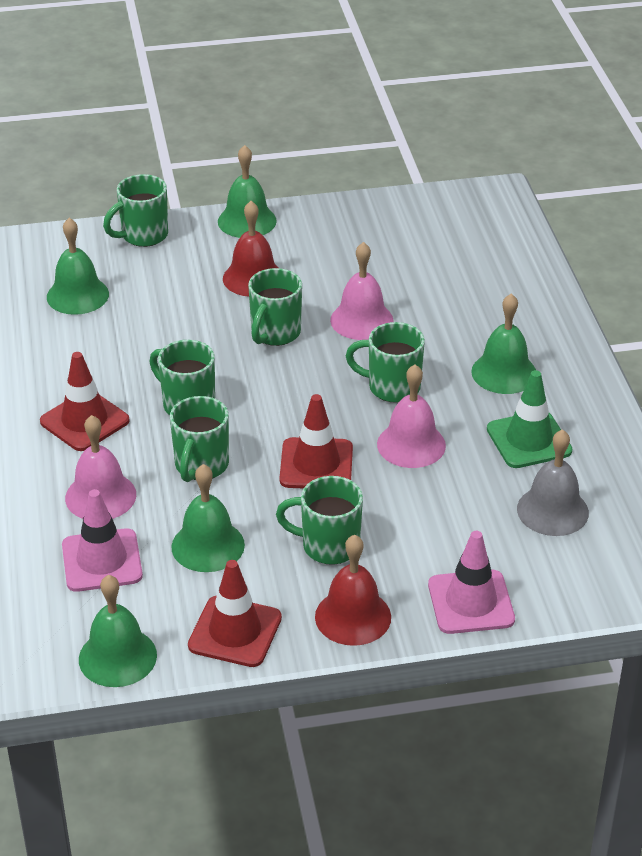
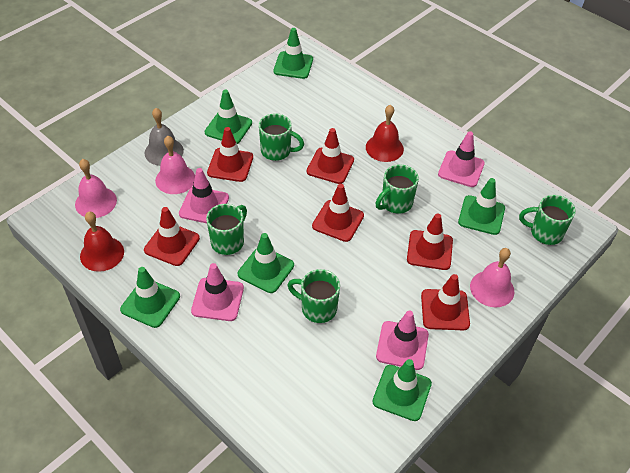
green bell: [47,218,109,315] [79,575,157,687] [171,464,245,572] [218,145,277,238] [471,294,536,394] = 5 -> none = 0
green mug: [103,174,168,247] [149,340,215,415] [170,396,229,482] [248,268,302,346] [276,476,363,565] [346,322,425,403] = 6 -> [206,204,247,255] [259,113,304,161] [288,269,340,323] [375,164,419,214] [519,195,576,245] = 5
green traffic cone: [487,370,572,468] = 1 -> [120,267,180,328] [205,90,252,144] [238,233,294,293] [273,28,313,79] [373,359,432,421] [458,178,505,235] = 6
pink traffic cone: [62,489,143,592] [428,531,515,634] = 2 -> [179,168,229,223] [191,263,244,321] [376,311,429,370] [438,131,485,187] = 4
red traffic cone: [40,352,130,451] [188,560,282,667] [280,394,353,488] = 3 -> [144,207,200,266] [207,127,253,182] [307,128,354,184] [312,184,364,242] [407,213,453,270] [421,274,470,330] = 6

